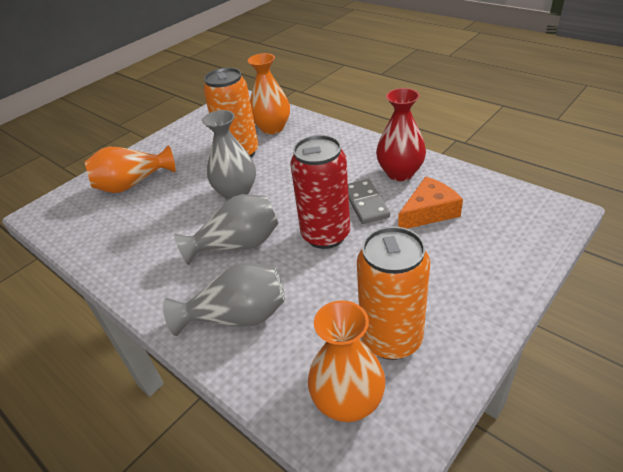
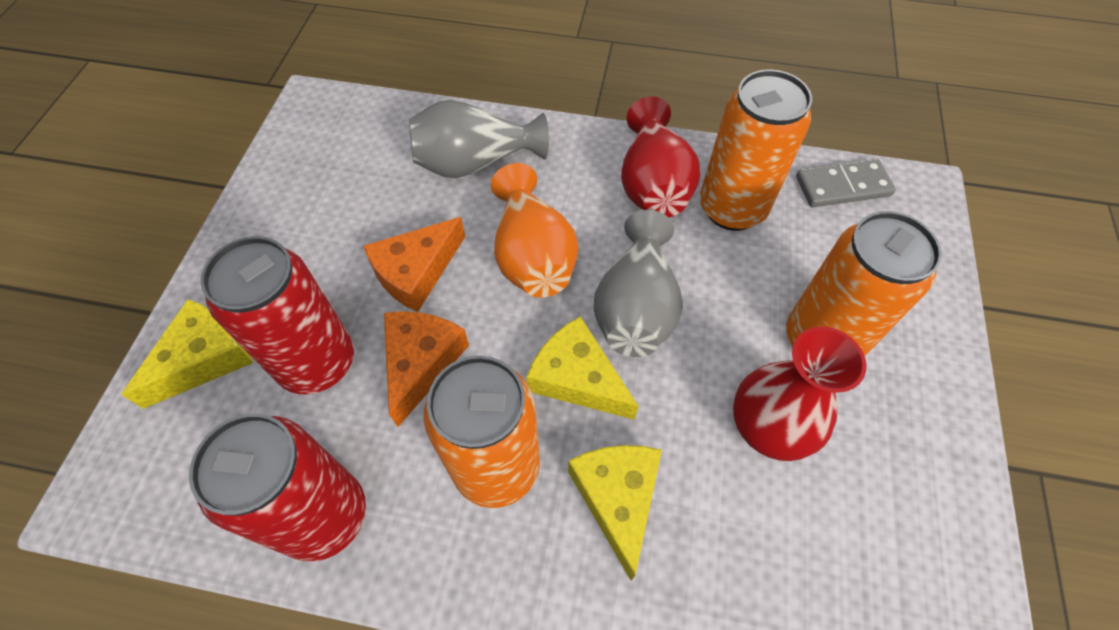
grey vase: [163,262,285,336] [174,194,279,265] [202,110,256,200] = 3 -> [409,100,549,178] [594,210,683,357] = 2
orange can: [203,68,258,158] [357,226,430,360] = 2 -> [424,355,540,508] [700,70,812,231] [786,211,942,356] = 3
orange cheese: [398,177,463,229] = 1 -> [363,217,465,312] [384,311,469,427] = 2
orange vase: [85,145,175,193] [248,53,290,134] [308,300,385,422] = 3 -> [491,163,578,298] = 1
red can: [290,135,350,249] = 1 -> [189,414,366,562] [201,236,354,394] = 2
red vase: [376,88,426,181] = 1 -> [621,97,700,218] [733,327,867,461] = 2
yellow cheese: none = 0 -> [121,299,254,409] [526,316,639,420] [568,445,662,580] = 3

